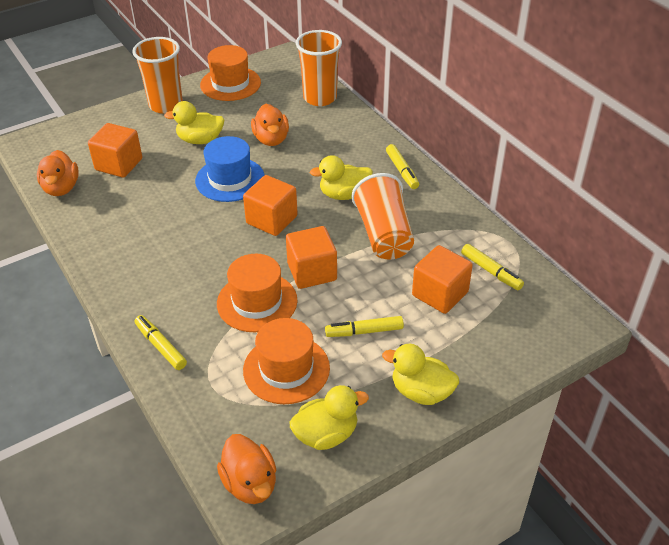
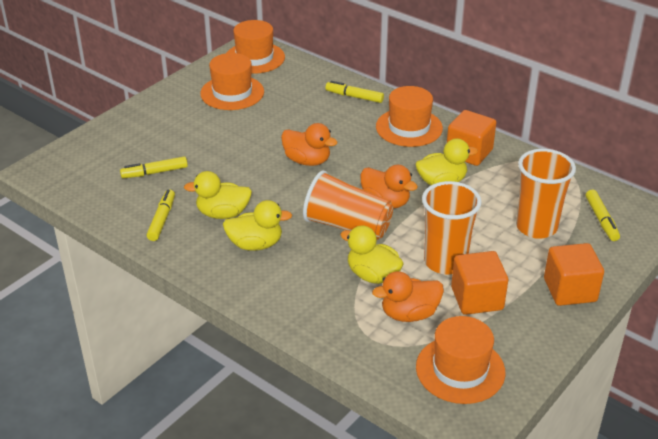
blue hat: [195,136,265,202] = 1 -> none = 0
orange cube: [88,123,142,178] [243,175,298,236] [286,226,337,289] [412,245,473,314] = 4 -> [447,110,496,166] [451,251,508,315] [544,243,604,306] = 3
orange hat: [200,45,261,101] [217,254,297,332] [243,318,330,404] = 3 -> [200,53,264,110] [227,20,285,74] [376,86,443,147] [416,316,505,404] = 4

